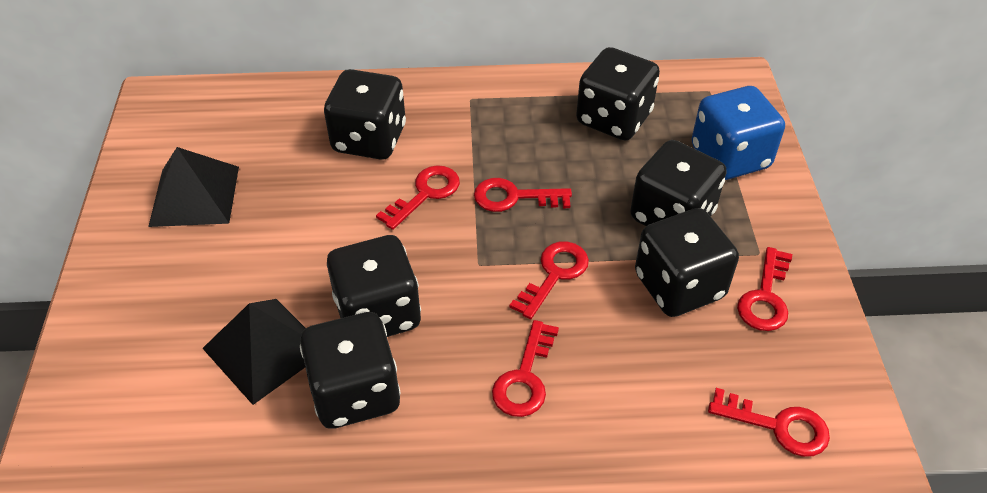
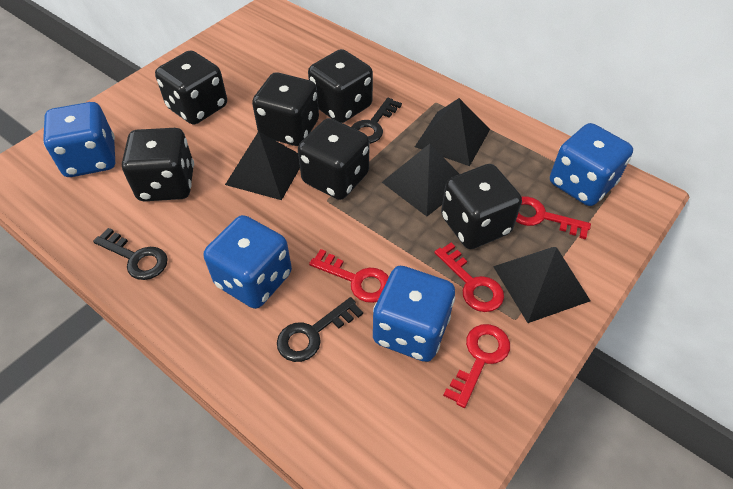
black key: none = 0 -> [93,228,168,280] [277,297,363,362] [352,98,402,144] = 3
black pyramid: [148,147,239,227] [202,299,305,405] = 2 -> [225,131,300,200] [382,144,459,216] [415,98,490,166] [493,247,591,323] = 4
blue dice: [692,86,785,180] = 1 -> [43,102,115,177] [204,215,292,309] [373,266,455,362] [550,123,633,206] = 4
red key: [376,165,460,230] [474,178,572,212] [492,320,559,417] [510,241,589,319] [708,388,830,457] [737,247,792,331] = 6 -> [309,249,389,303] [435,243,504,312] [443,324,510,408] [516,196,591,239] = 4

